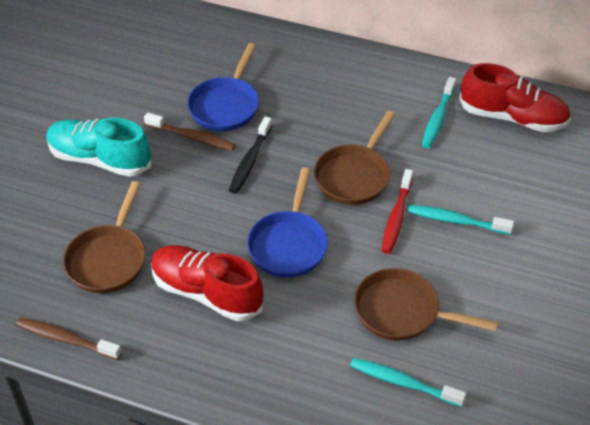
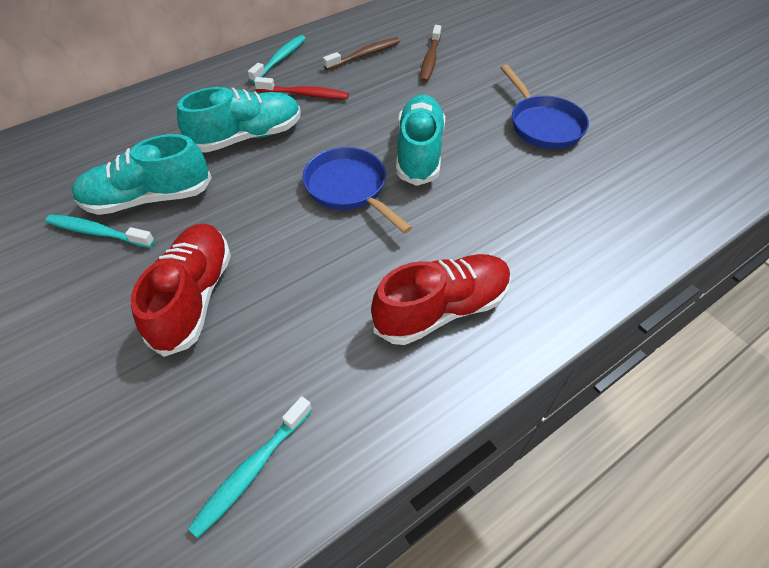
black toothbrush: [229,117,272,194] = 1 -> none = 0
brown pan: [63,181,145,293] [314,111,396,205] [354,268,498,341] = 3 -> none = 0
turquoise shoe: [46,117,151,177] = 1 -> [72,134,212,215] [177,87,301,153] [396,94,445,186] = 3

